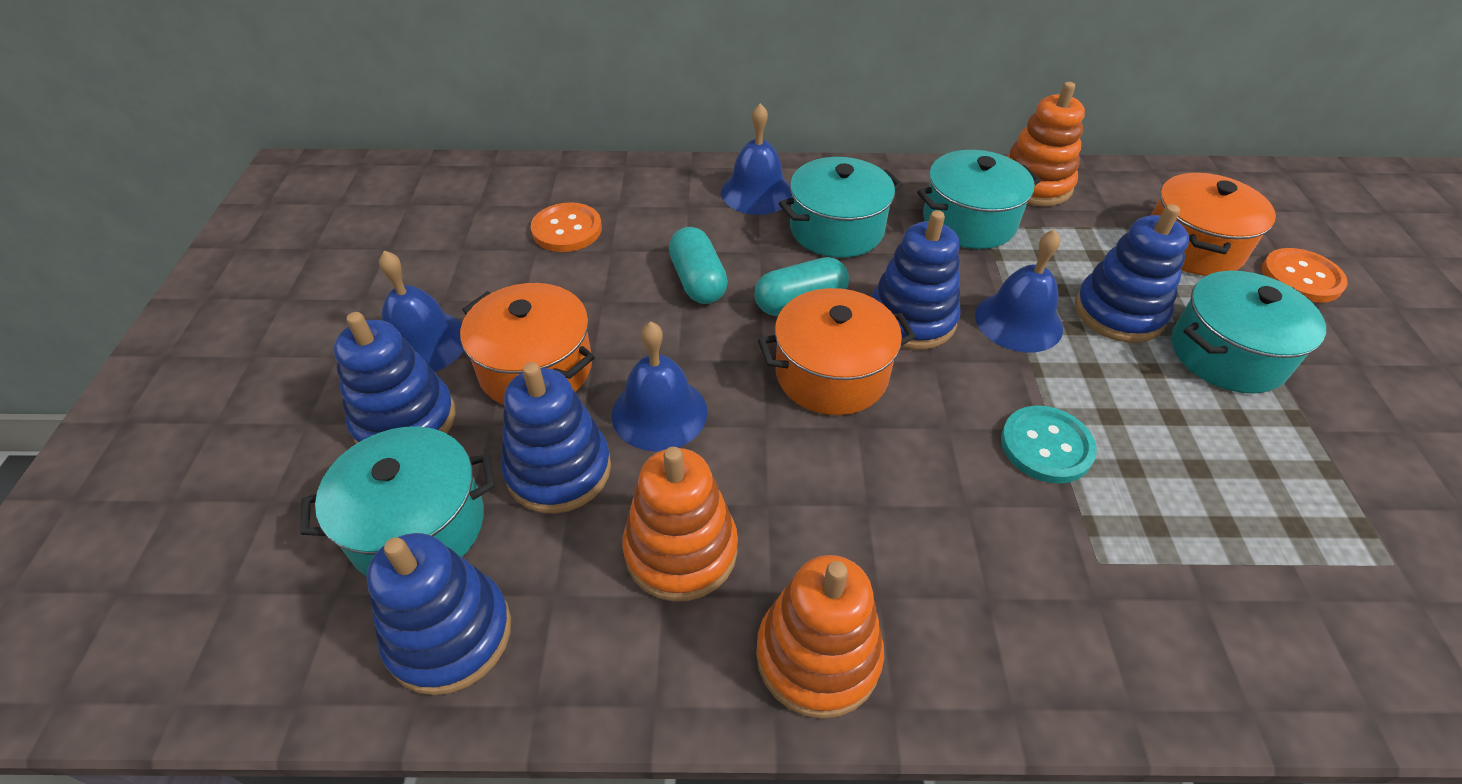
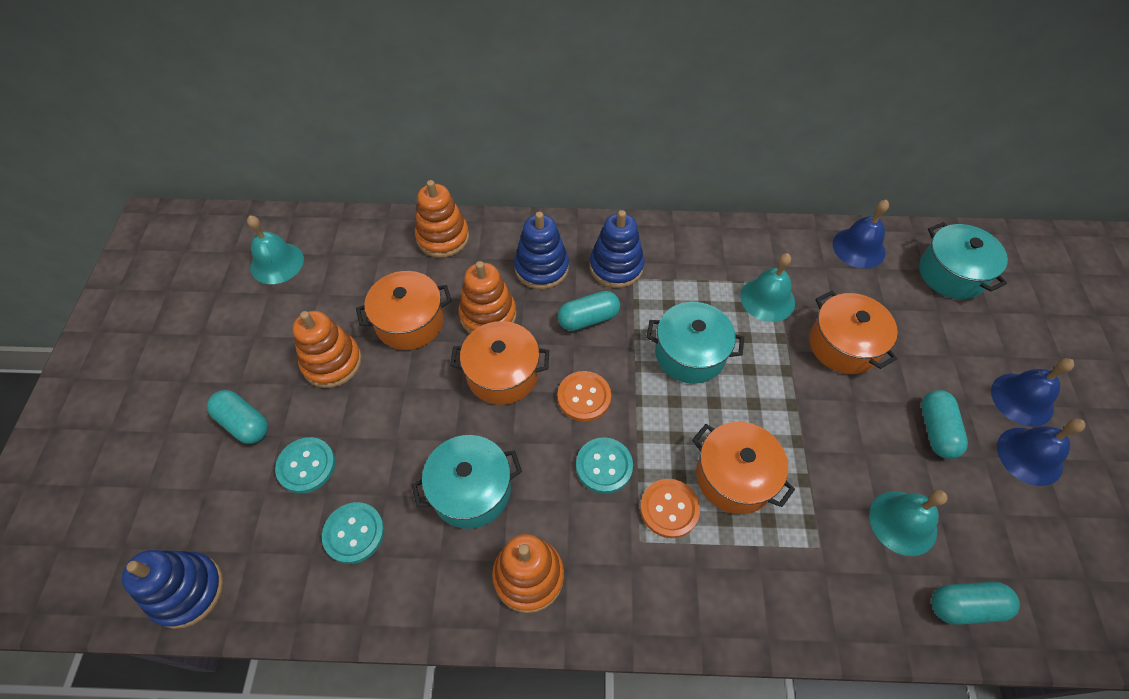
blue bell: [379,250,464,372] [612,321,707,451] [721,103,792,215] [975,230,1063,353] = 4 -> [833,200,889,269] [991,358,1074,427] [997,418,1085,486] = 3
blue stacking toy: [334,312,456,444] [366,533,511,695] [501,362,611,514] [871,210,961,350] [1075,204,1189,343] = 5 -> [122,550,224,629] [514,212,569,289] [590,210,644,288] = 3
orange pot: [460,283,595,405] [758,288,916,415] [1151,173,1276,276] = 3 -> [356,271,452,350] [450,321,549,405] [692,422,795,514] [809,291,898,374] = 4
orange stacking toy: [622,447,738,602] [756,555,884,719] [1006,82,1085,206] = 3 -> [293,311,362,388] [415,180,469,258] [459,261,517,333] [492,534,564,613] = 4
turquoise bell: none = 0 -> [247,215,304,284] [740,253,795,322] [869,490,948,556] = 3
turquoise button: [1001,406,1097,483] = 1 -> [275,437,335,493] [322,502,384,564] [576,437,633,494] = 3
turquoise capsule: [669,227,728,304] [755,257,849,316] = 2 -> [207,390,268,444] [558,291,620,331] [921,390,968,459] [931,582,1020,625] = 4
turquoise pot: [300,427,495,576] [779,157,903,258] [917,150,1041,249] [1172,271,1326,393] = 4 -> [411,435,522,529] [646,302,744,384] [919,222,1008,299] = 3

